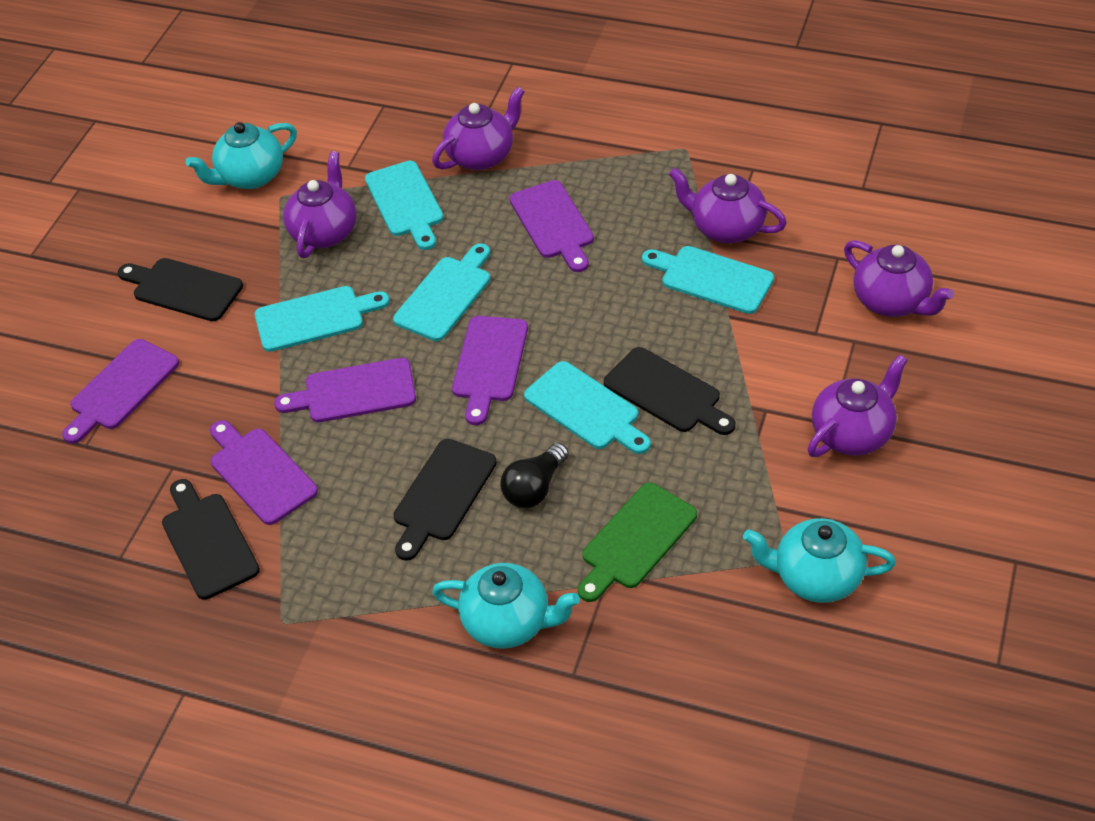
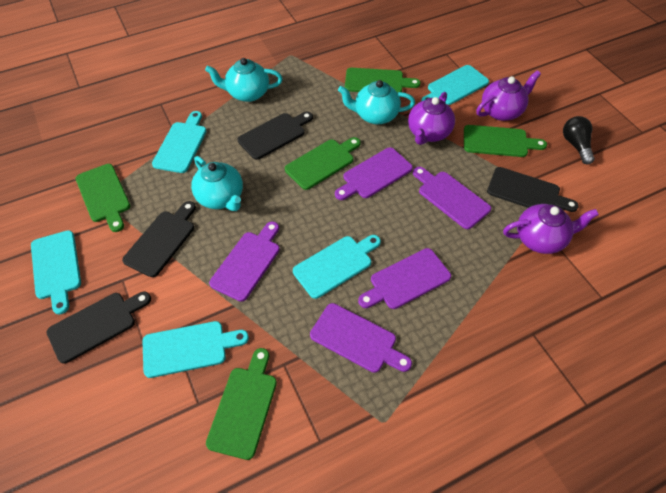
green cutting board: [578,483,697,602] = 1 -> [76,164,130,232] [206,348,277,460] [285,137,361,190] [345,68,421,93] [464,125,547,157] = 5
purple teapot: [283,151,356,258] [432,87,525,170] [669,168,787,243] [808,354,908,457] [844,240,954,317] = 5 -> [408,92,455,145] [476,70,541,121] [503,204,599,254] = 3

